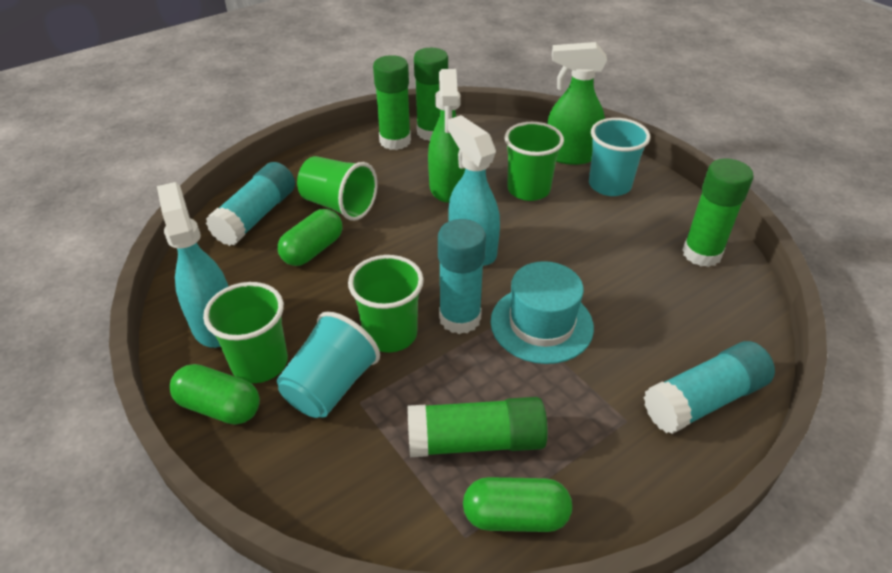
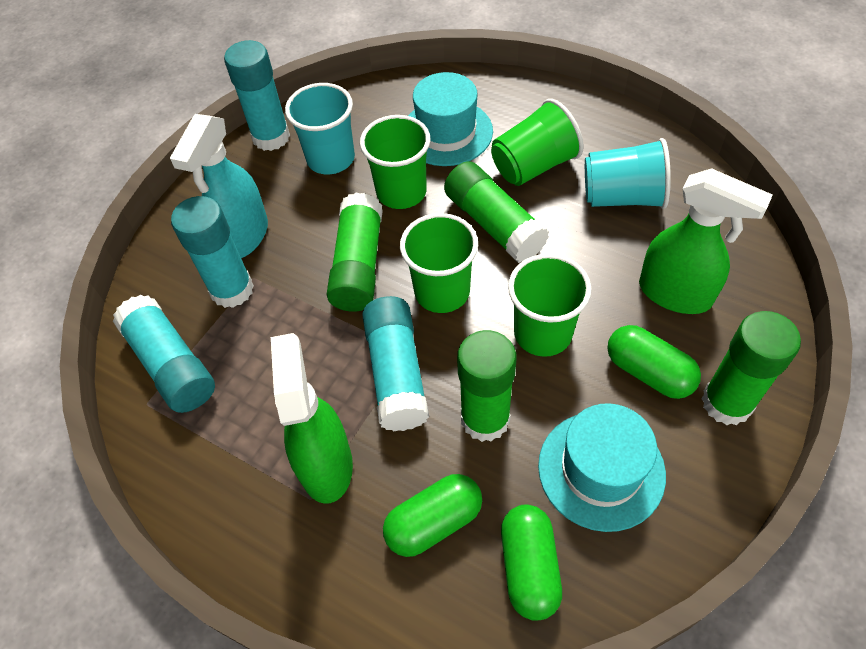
turquoise glue stick: [206,162,295,246] [438,219,486,334] [643,341,775,434] = 3 -> [113,295,215,413] [171,196,254,308] [224,40,290,151] [362,296,429,431] = 4
turquoise hat: [490,261,594,364] = 1 -> [408,72,493,166] [538,403,666,532] = 2
turquoise spray bottle: [157,182,229,348] [448,115,500,266] = 2 -> [170,114,268,258] = 1

